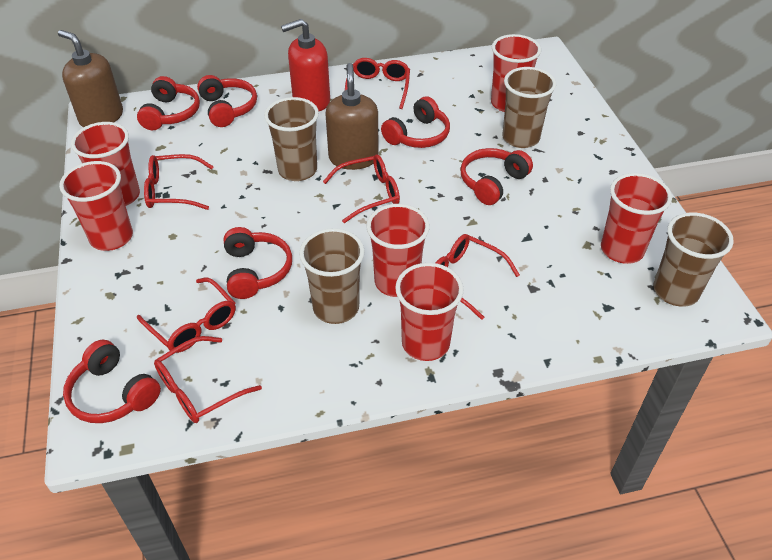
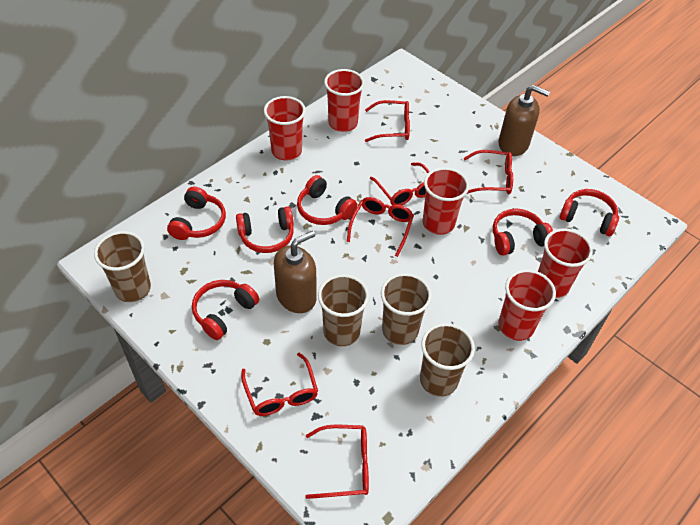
red cup: [59,161,133,251] [71,122,140,206] [367,204,430,297] [395,263,464,361] [491,34,541,112] [601,173,672,264] = 6 -> [264,96,306,161] [324,69,364,132] [423,167,469,235] [498,270,556,341] [538,228,593,298] = 5
red soap dispenser: [281,19,330,111] = 1 -> none = 0

